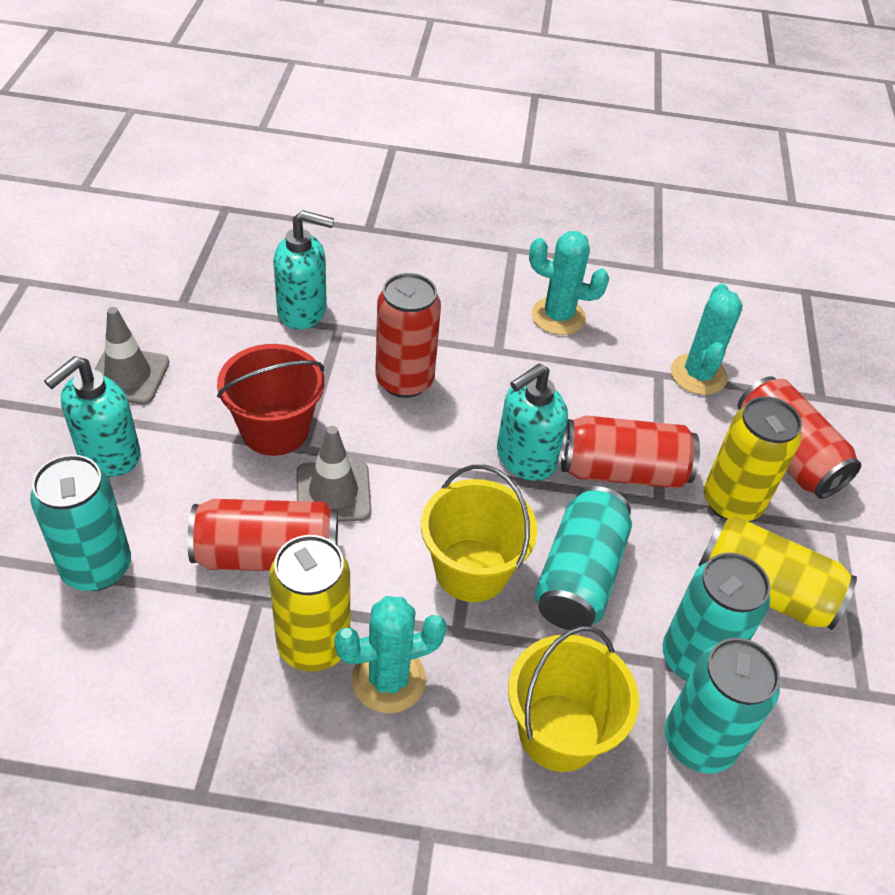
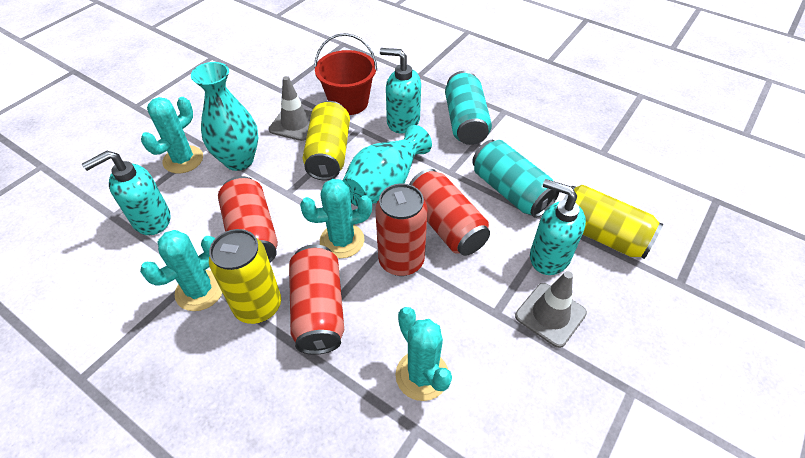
turquoise cactus: [334,596,447,713] [529,231,609,335] [671,284,743,395] = 3 -> [140,230,222,311] [141,97,203,174] [300,179,372,258] [396,307,452,401] = 4
turquoise can: [30,455,131,591] [535,486,632,630] [662,553,770,681] [665,638,780,773] = 4 -> [445,71,492,145] [472,140,559,218] = 2
turquoise vase: none = 0 -> [191,62,258,171] [343,125,432,206] = 2
yellow bucket: [421,465,537,602] [508,626,639,772] = 2 -> none = 0

